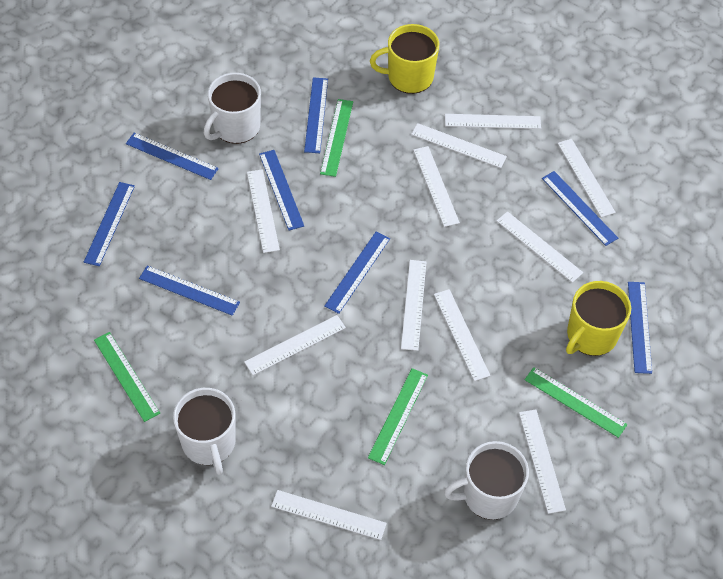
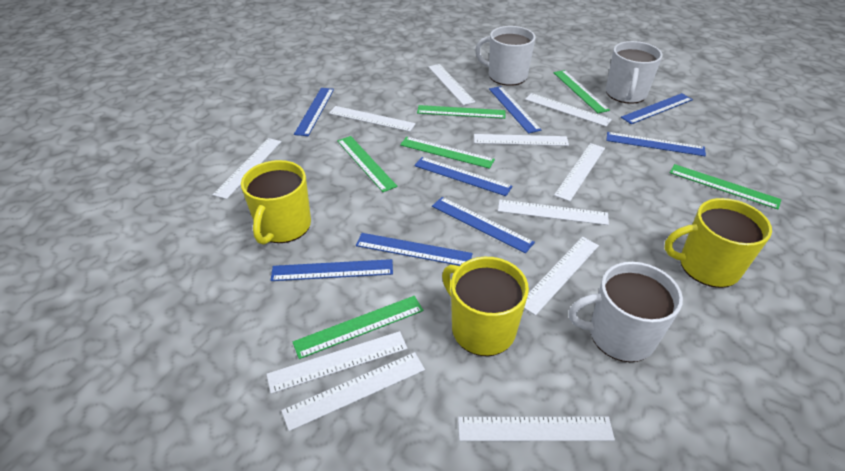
green ruler: [94,332,160,422] [320,99,353,177] [368,368,428,465] [525,367,627,438] = 4 -> [293,296,423,359] [337,136,397,192] [400,137,495,169] [417,105,505,119] [553,70,610,113] [670,164,781,209] = 6
yellow mug: [370,24,439,94] [566,281,631,356] = 2 -> [241,160,311,245] [442,257,529,356] [664,198,772,288] = 3

